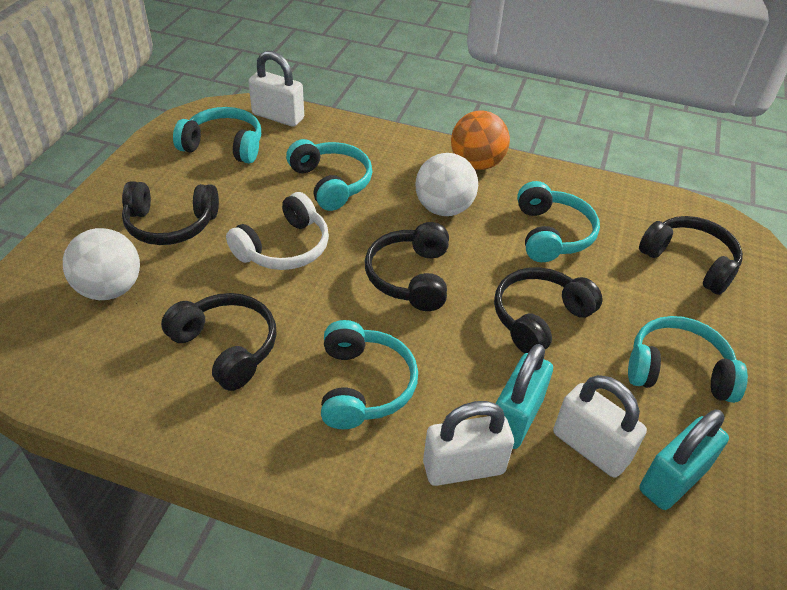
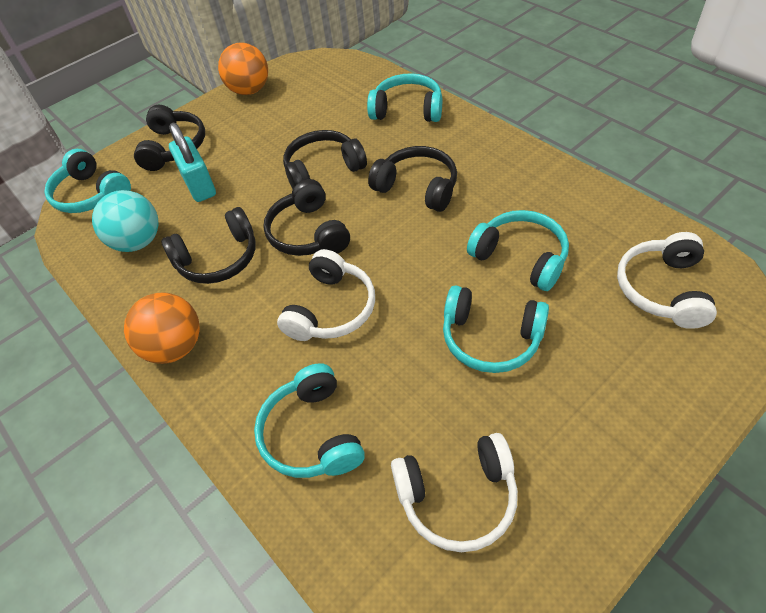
orange ball: [451,110,510,170] = 1 -> [124,292,200,364] [218,42,268,95] = 2
turquoise ball: none = 0 -> [92,190,159,252] = 1
turquoise padlock: [496,344,553,449] [639,410,729,510] = 2 -> [169,123,216,202] = 1
white ball: [63,228,140,300] [416,153,478,216] = 2 -> none = 0
white headphones: [226,192,329,270] = 1 -> [277,249,375,341] [391,433,518,552] [617,232,717,329] = 3
white padlock: [248,51,304,127] [423,401,514,486] [553,375,647,478] = 3 -> none = 0

